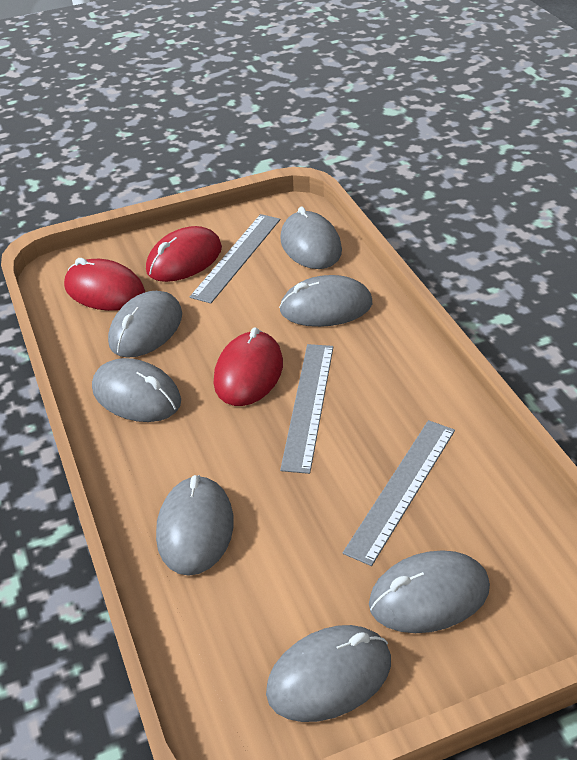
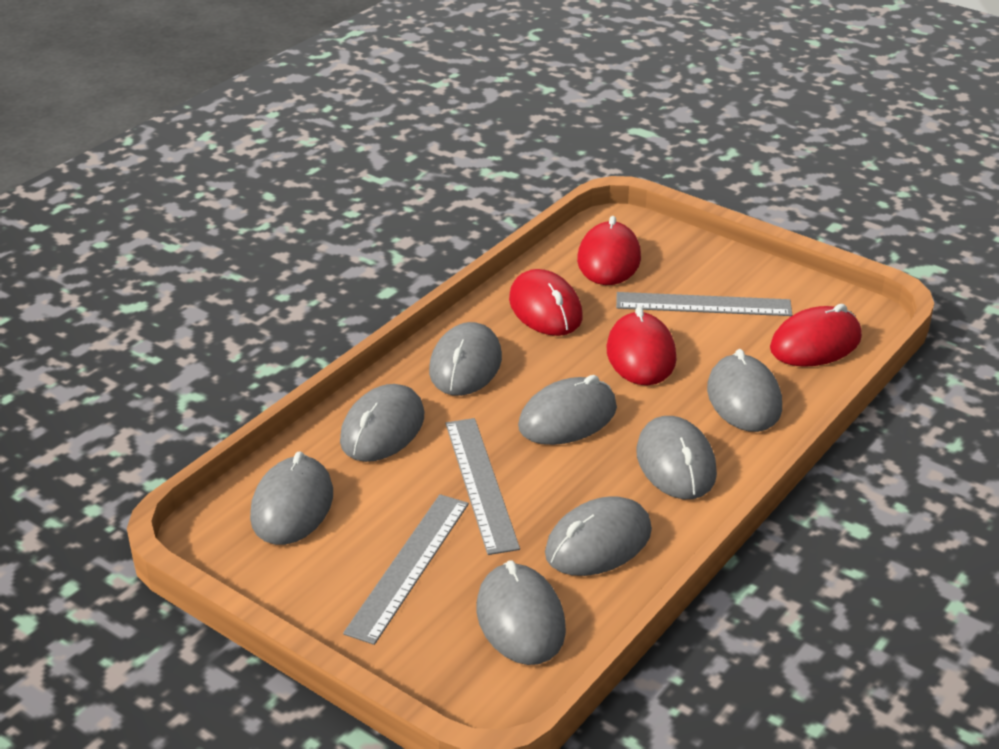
grey mouse: [92,358,181,422] [108,291,182,358] [156,475,234,576] [266,625,391,722] [279,275,372,327] [280,207,342,269] [369,550,490,633] = 7 -> [250,451,333,545] [340,384,424,462] [429,322,502,396] [477,560,566,665] [518,375,617,445] [545,496,652,576] [636,416,717,499] [707,349,782,432] = 8
red mouse: [64,258,145,311] [146,226,222,282] [214,327,283,406] = 3 -> [509,269,583,336] [577,216,641,285] [607,307,677,385] [770,304,862,367] = 4

